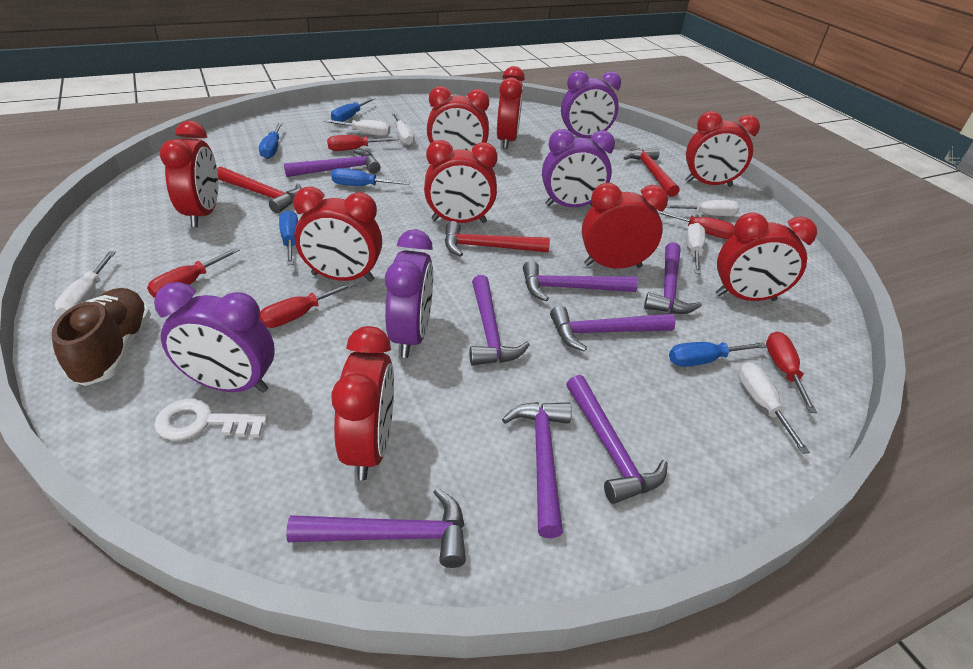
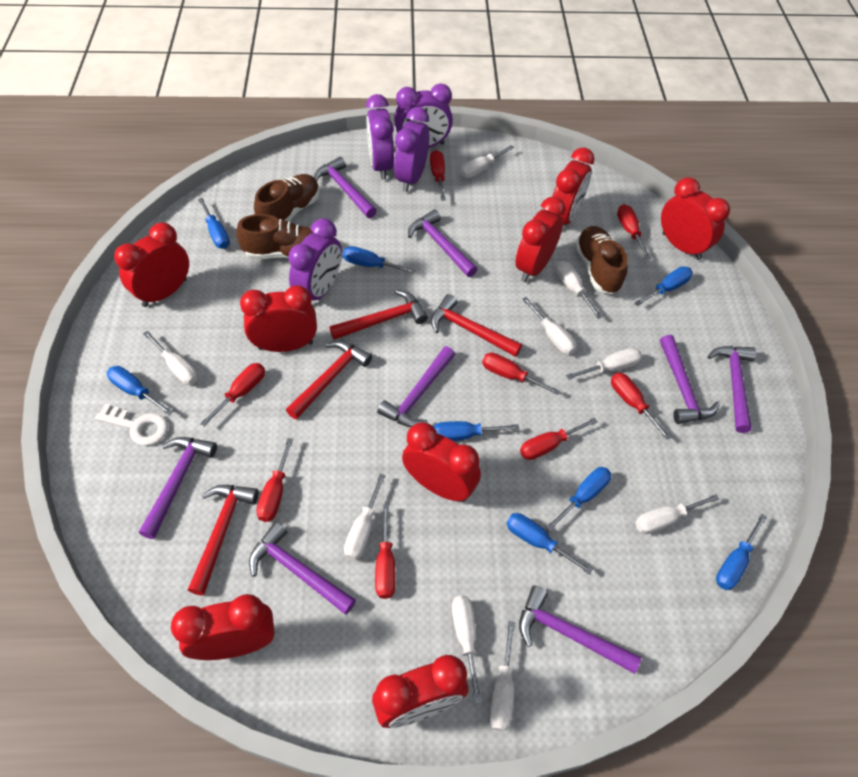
blue screwdriver: [259,123,283,159] [279,210,298,265] [331,98,375,122] [331,168,410,186] [669,342,767,367] = 5 -> [107,366,173,415] [198,198,230,249] [343,246,415,274] [433,421,519,441] [506,513,593,575] [546,467,611,531] [634,266,693,306] [716,514,767,590] = 8
brown shoe: [52,288,151,386] = 1 -> [236,214,313,259] [254,174,320,222] [575,226,628,294] = 3
red clock: [160,121,218,227] [293,187,382,282] [331,326,394,480] [424,140,498,223] [427,86,489,151] [497,66,525,149] [582,183,668,269] [685,111,760,187] [716,212,817,301] = 9 -> [114,222,189,307] [171,594,275,660] [240,285,317,352] [372,655,468,728] [402,422,481,502] [515,197,566,282] [552,147,594,225] [661,177,730,260] = 8
red hammer: [217,166,302,213] [445,221,550,257] [624,147,680,197] = 3 -> [188,485,259,595] [286,341,372,419] [329,290,428,340] [431,294,522,357] = 4
red screwdriver: [147,248,240,298] [259,282,356,328] [327,135,399,151] [657,210,734,239] [766,331,817,413] = 5 -> [200,363,265,427] [256,438,293,522] [375,505,396,599] [430,150,446,201] [482,353,560,395] [520,418,598,460] [611,373,671,440] [617,204,651,259] = 8
white screwdriver: [55,251,116,316] [324,120,390,136] [392,113,415,146] [666,200,740,216] [686,223,705,274] [738,362,810,454] = 6 -> [143,330,198,385] [344,474,386,560] [452,596,482,703] [460,145,514,178] [489,621,515,731] [522,297,577,354] [556,261,602,319] [566,348,642,380] [635,494,719,534] = 9

